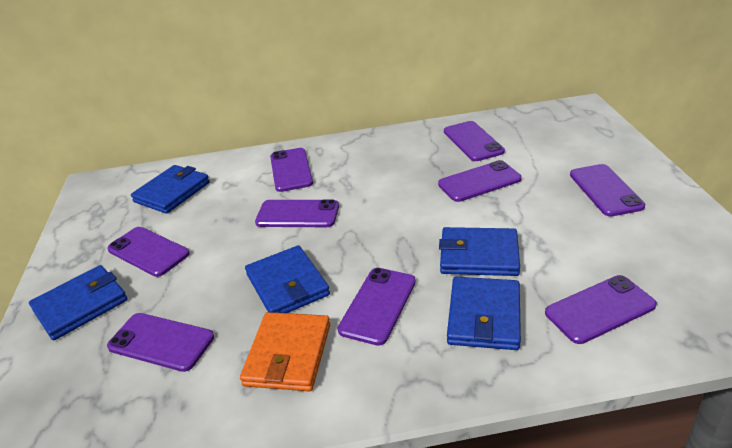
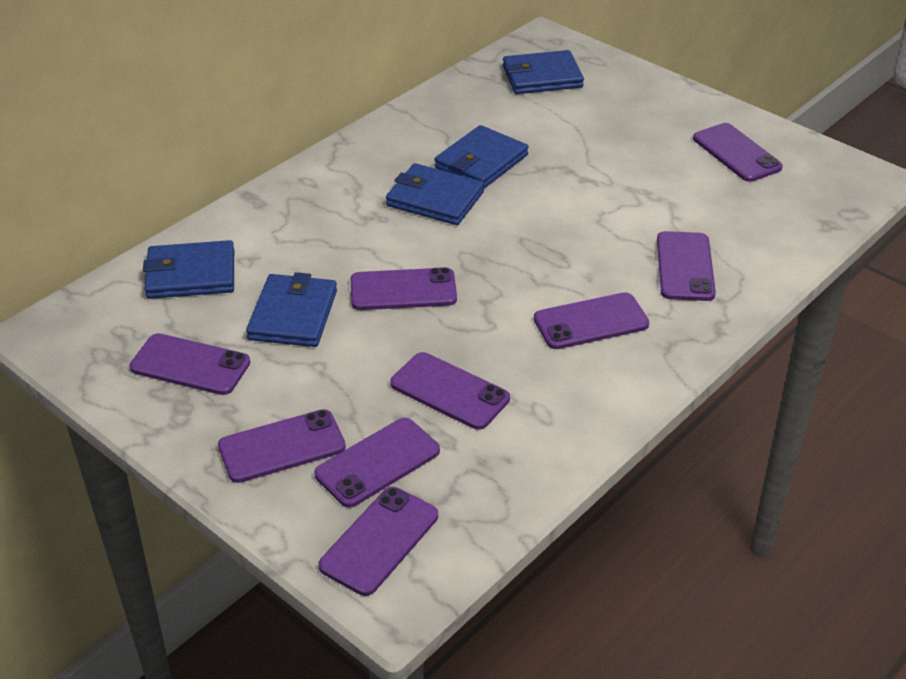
orange wallet: [240,312,330,391] = 1 -> none = 0

